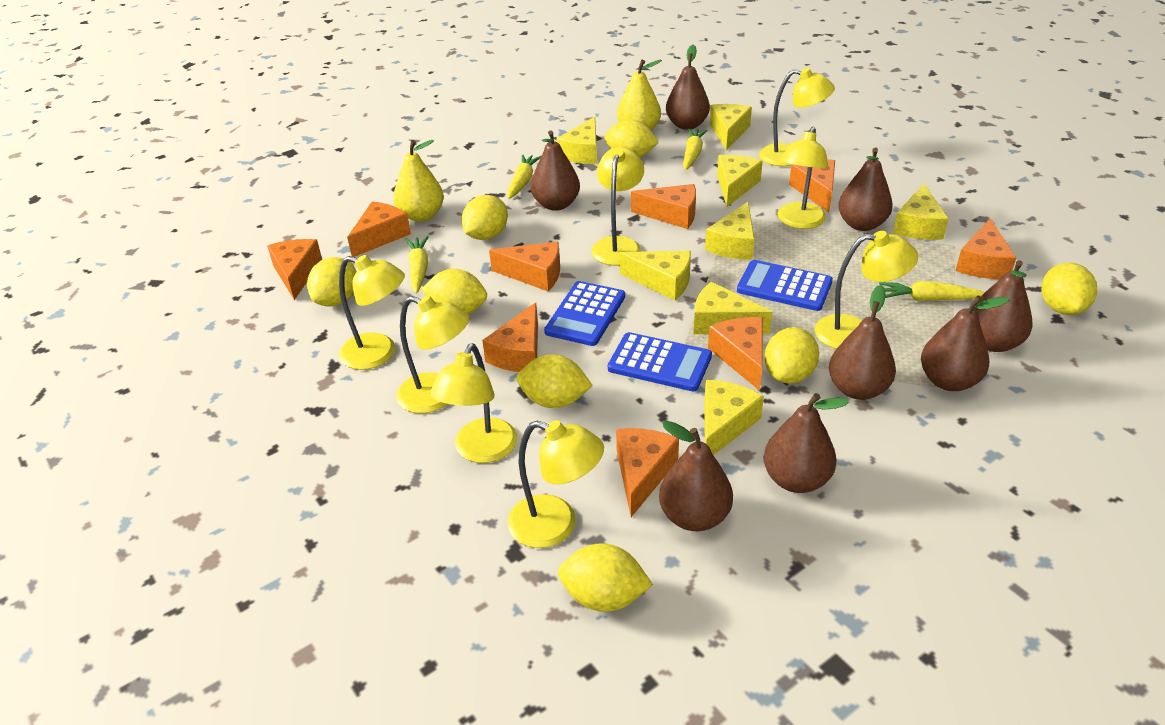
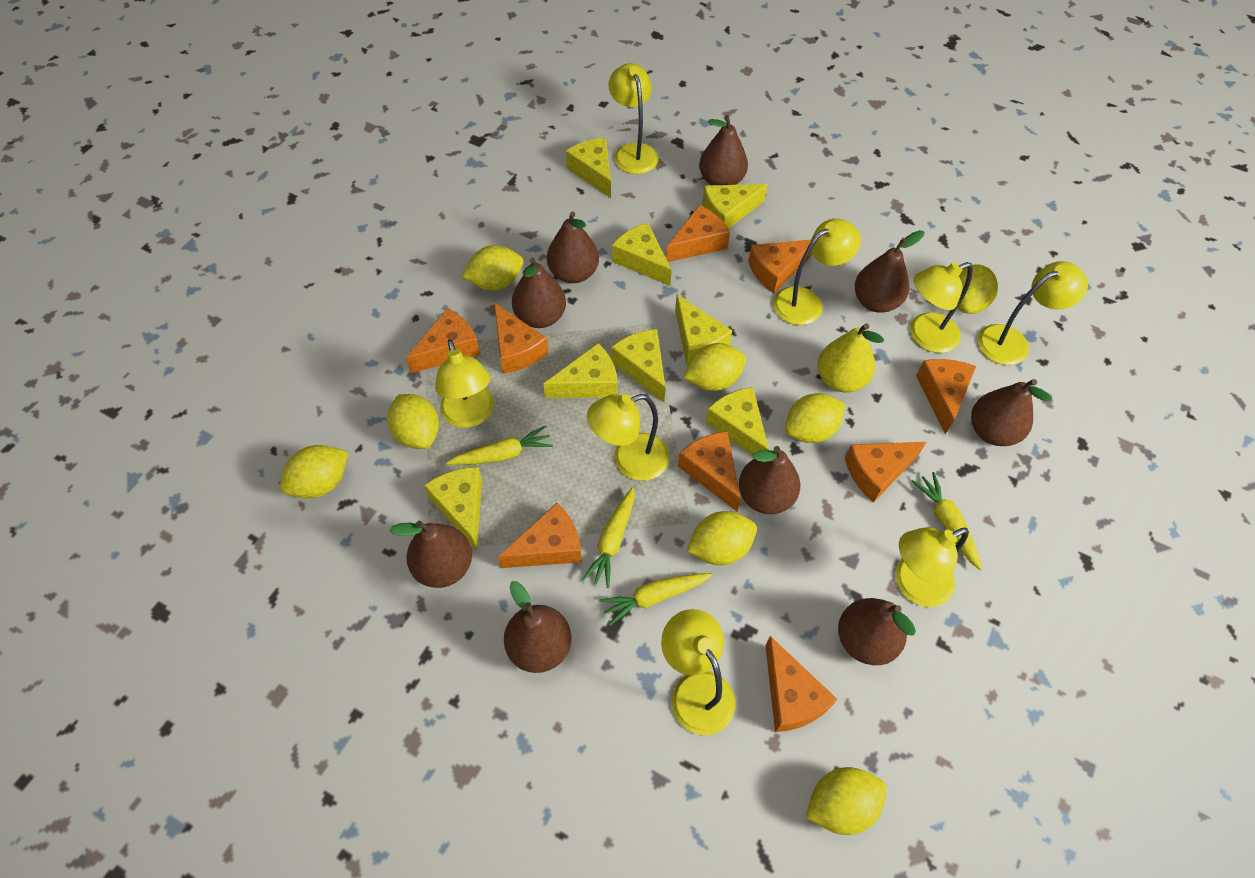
blue calculator: [544,281,625,346] [608,332,712,392] [737,260,833,311] = 3 -> none = 0
brown pear: [531,130,580,211] [659,421,733,531] [666,45,710,130] [763,393,849,493] [829,285,896,400] [839,148,893,231] [921,295,1010,391] [973,260,1033,352] = 8 -> [390,521,472,588] [504,581,572,673] [512,258,566,328] [547,212,599,283] [699,115,748,185] [739,446,800,514] [838,598,916,665] [855,230,924,312] [971,379,1052,446] = 9
yellow pear: [393,140,444,222] [617,60,662,130] = 2 -> [818,323,884,392] = 1

